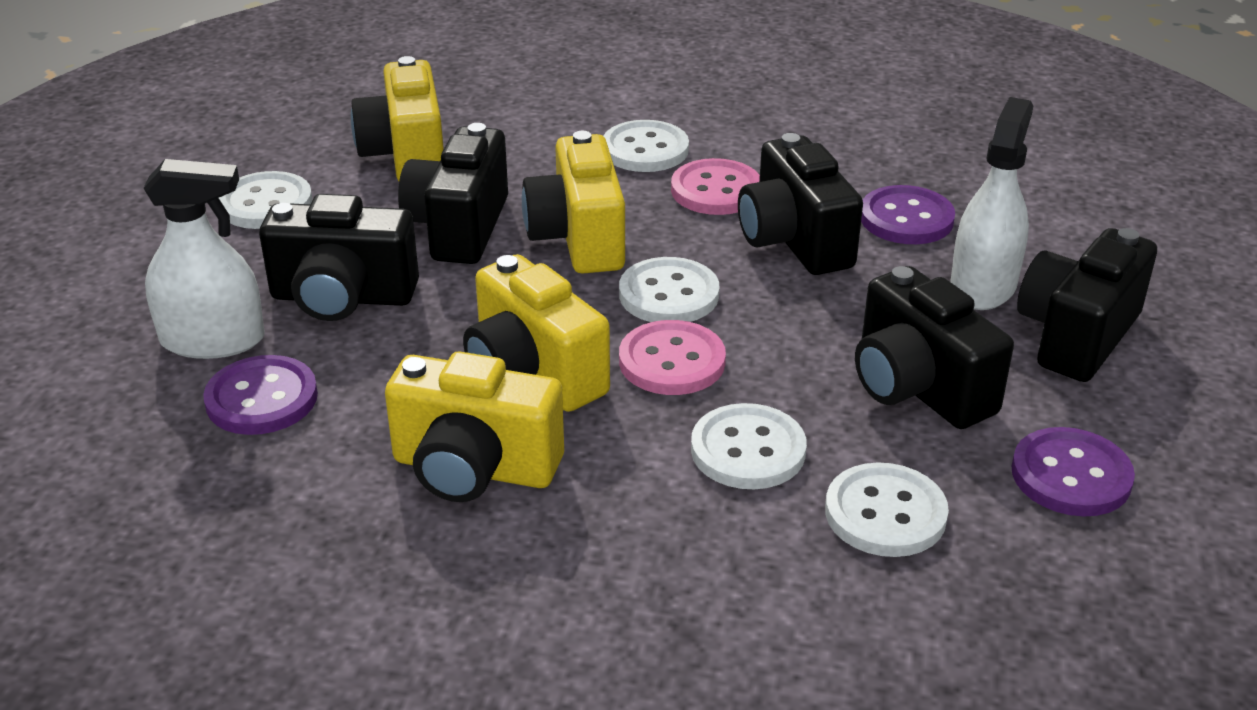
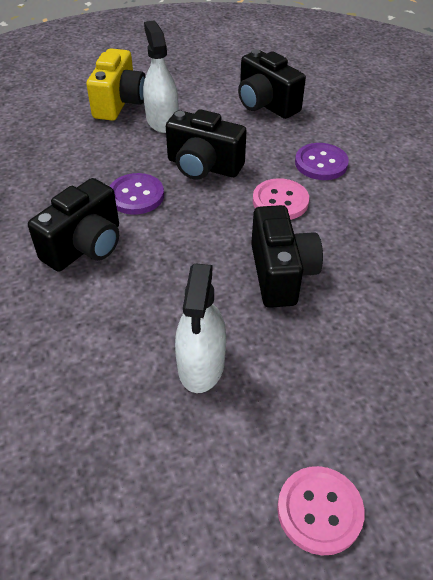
black camera: [259,194,419,321] [398,123,508,264] [738,133,863,275] [855,266,1014,429] [1017,228,1157,382] = 5 -> [28,178,119,272] [166,109,247,180] [238,49,306,119] [251,205,323,308] = 4
purple button: [203,355,318,435] [861,185,955,244] [1012,427,1135,517] = 3 -> [109,173,164,215] [295,143,349,180] = 2
white button: [219,171,313,229] [603,120,689,172] [619,257,720,322] [691,403,807,489] [825,462,949,557] = 5 -> none = 0
yellow camera: [351,56,444,181] [385,351,564,502] [463,254,610,412] [522,131,625,274] = 4 -> [86,48,146,121] = 1

